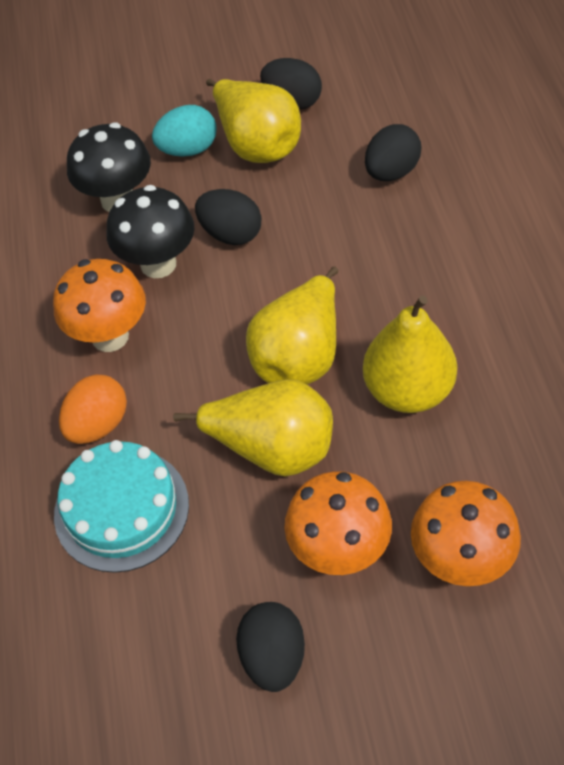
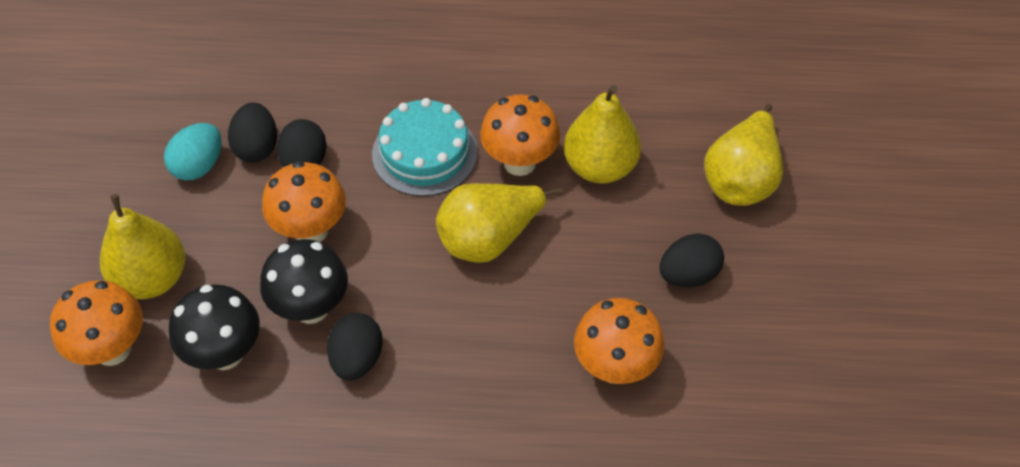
orange egg: [59,374,127,444] = 1 -> none = 0
orange mushroom: [53,259,146,352] [284,471,392,575] [411,481,521,586] = 3 -> [50,280,143,366] [262,161,346,242] [480,94,560,176] [574,298,664,384] = 4

